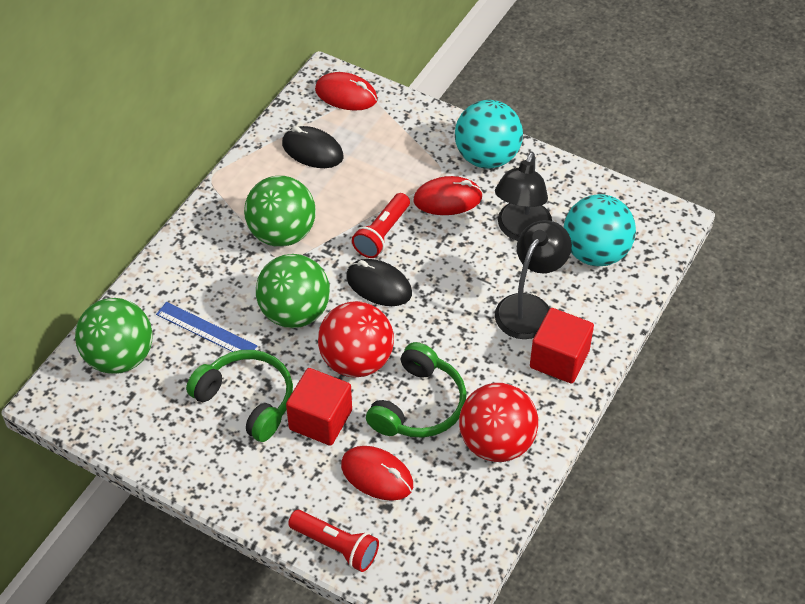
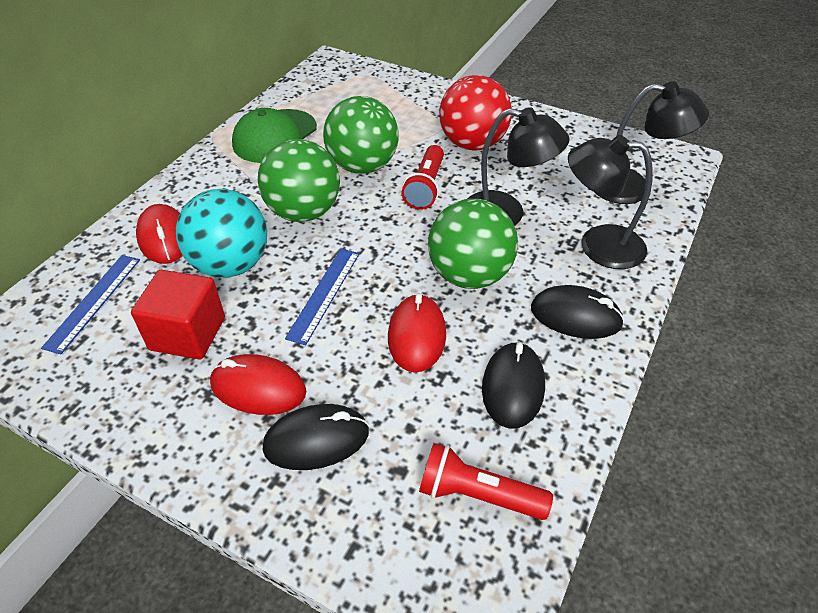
black lamp: [495,152,552,241] [495,220,572,339] = 2 -> [467,107,570,226] [568,135,653,269] [596,81,709,204] = 3
black mouse: [282,126,344,168] [346,259,412,306] = 2 -> [263,404,369,470] [482,342,545,429] [531,285,625,339] = 3
blue ruler: [156,302,257,352] = 1 -> [41,255,140,354] [285,249,360,345] = 2
green cap: none = 0 -> [232,108,317,163] = 1
green headphones: [186,350,293,442] [366,342,466,438] = 2 -> none = 0
red ball: [318,301,394,377] [459,383,538,462] = 2 -> [439,75,512,151] = 1
red cube: [286,368,352,446] [530,308,594,384] = 2 -> [131,270,225,359] = 1
turquoise ball: [455,100,523,169] [564,194,636,266] = 2 -> [176,189,267,278] = 1

